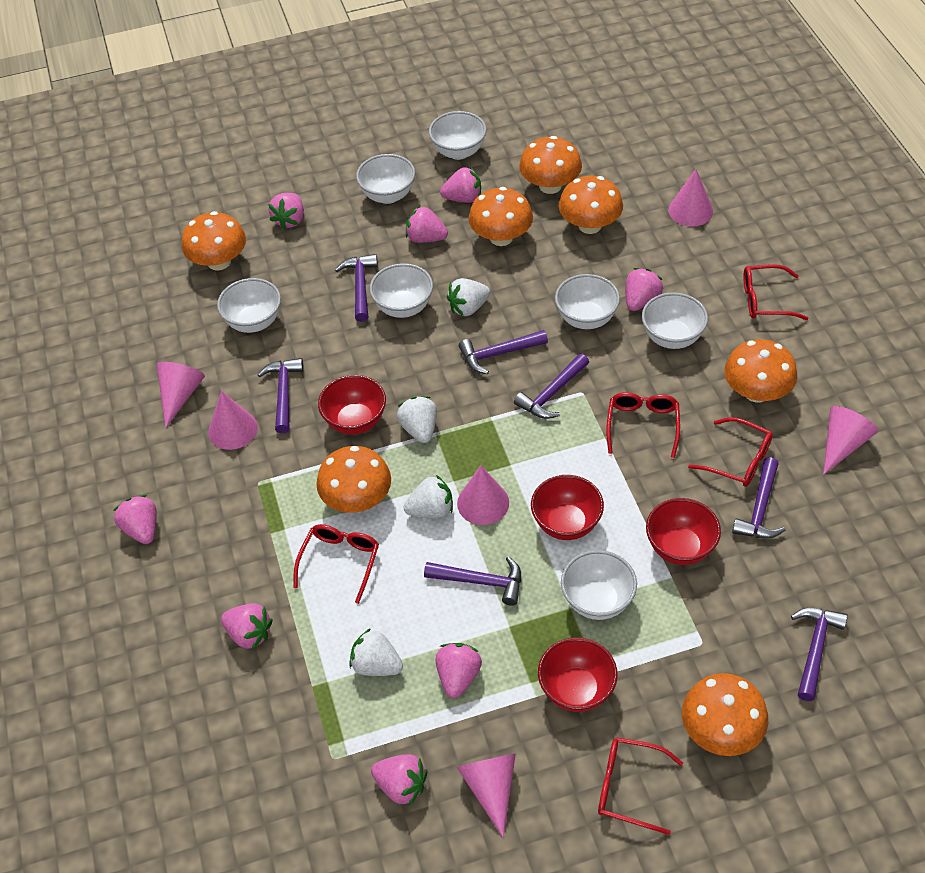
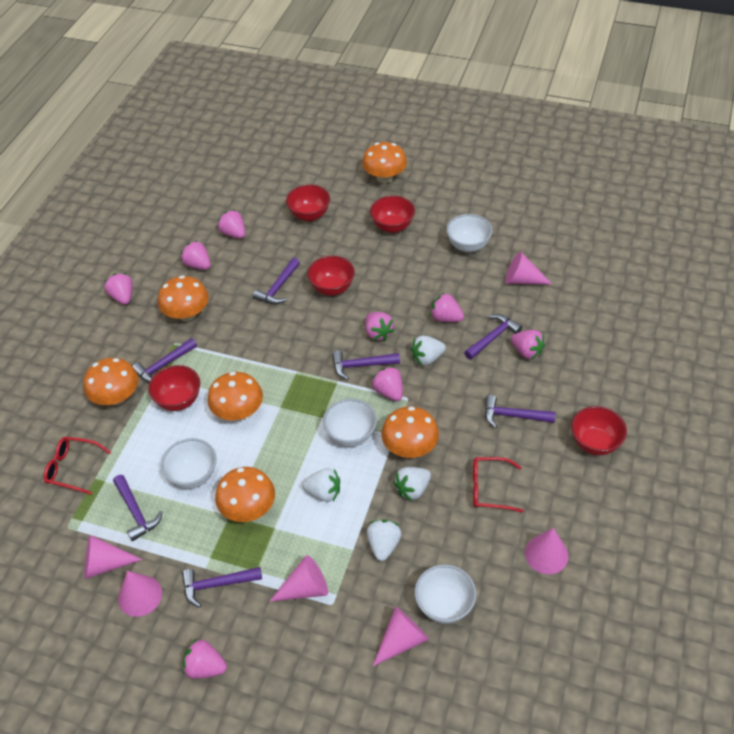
orange mushroom: [182,211,246,271] [316,446,391,513] [468,187,533,246] [519,136,582,194] [559,176,623,234] [682,673,768,756] [724,339,797,403] = 7 -> [84,358,139,405] [158,275,209,321] [208,372,263,420] [215,467,275,522] [362,142,407,183] [381,406,439,458] = 6
red bowl: [318,375,386,435] [531,475,604,540] [538,637,618,712] [646,498,721,565] = 4 -> [148,365,200,411] [286,185,330,221] [307,256,355,296] [370,196,415,233] [571,406,627,455] = 5
red glasses: [293,524,379,604] [598,737,683,835] [606,392,680,458] [688,417,773,487] [743,264,809,320] = 5 -> [44,437,111,495] [473,457,524,513] = 2
white bowl: [217,278,281,333] [356,154,415,204] [370,263,433,318] [429,111,487,160] [555,274,620,329] [561,550,637,620] [642,292,708,349] = 7 -> [161,438,216,489] [323,399,377,447] [415,564,476,623] [446,214,493,252] = 4

